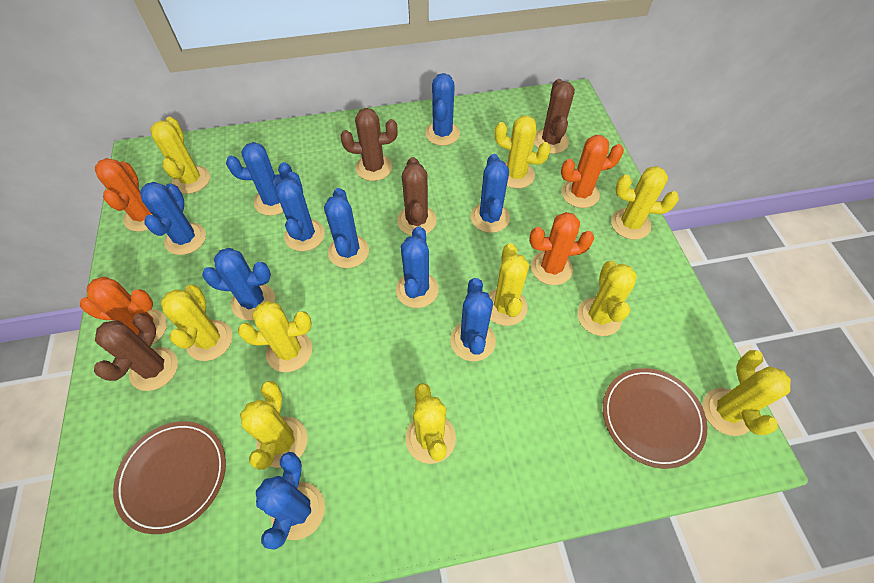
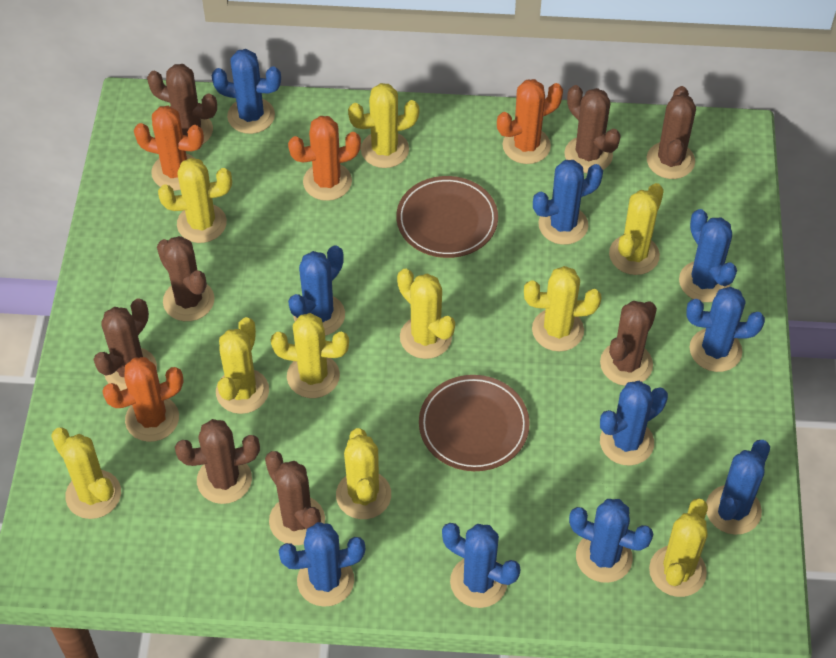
brown cactus: [94,313,178,391] [341,108,398,181] [397,157,437,236] [534,79,575,154] = 4 -> [93,299,157,391] [147,64,217,145] [157,236,214,321] [175,419,260,504] [265,451,325,545] [564,85,621,173] [600,301,657,386] [647,86,696,179] = 8

